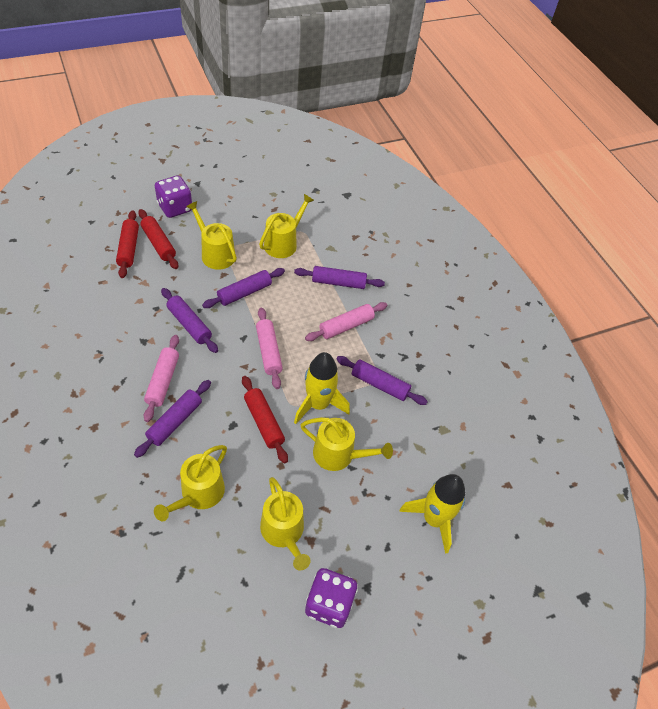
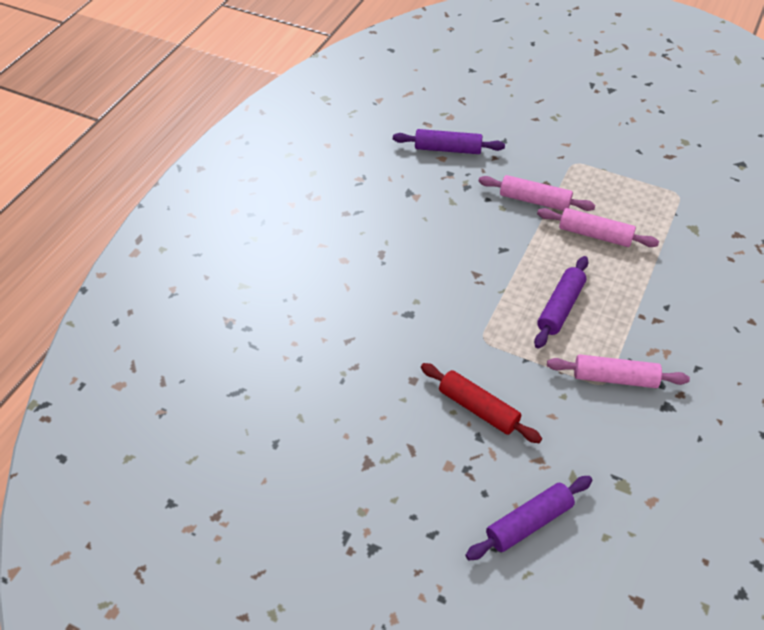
purple dice: [155,176,192,218] [305,568,358,628] = 2 -> none = 0
purple rolling pin: [134,380,211,458] [161,288,218,353] [202,268,285,308] [294,266,385,289] [336,356,428,405] = 5 -> [393,129,505,154] [466,476,593,560] [534,256,588,349] = 3
red rolling pin: [116,210,139,278] [138,209,178,269] [242,376,288,464] = 3 -> [421,363,542,443] = 1
yellow rocket: [294,352,350,424] [399,474,465,554] = 2 -> none = 0
yellow watering can: [154,445,227,521] [186,201,237,270] [259,194,314,258] [260,477,311,570] [301,417,393,471] = 5 -> none = 0

